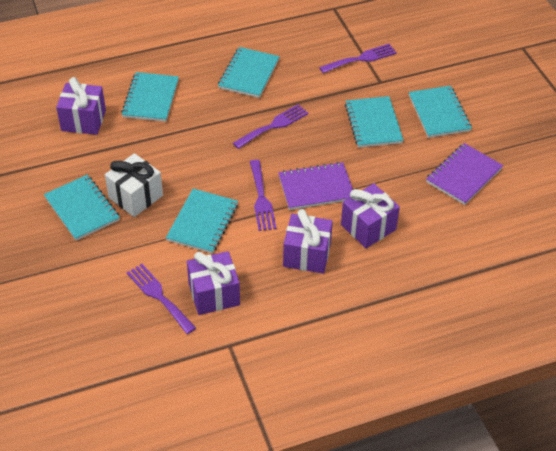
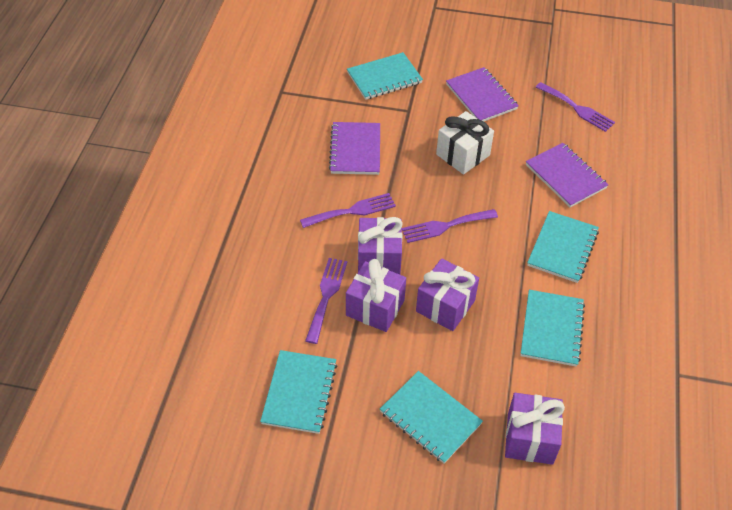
purple notebook: [278,162,353,210] [426,143,503,205] = 2 -> [329,122,380,175] [446,67,519,122] [526,143,608,207] = 3
turquoise notebook: [44,175,120,241] [121,72,179,122] [166,188,238,254] [218,47,280,98] [345,96,404,148] [409,86,472,138] = 6 -> [260,350,337,434] [347,52,423,100] [380,371,483,464] [520,290,585,367] [527,211,599,283] = 5

